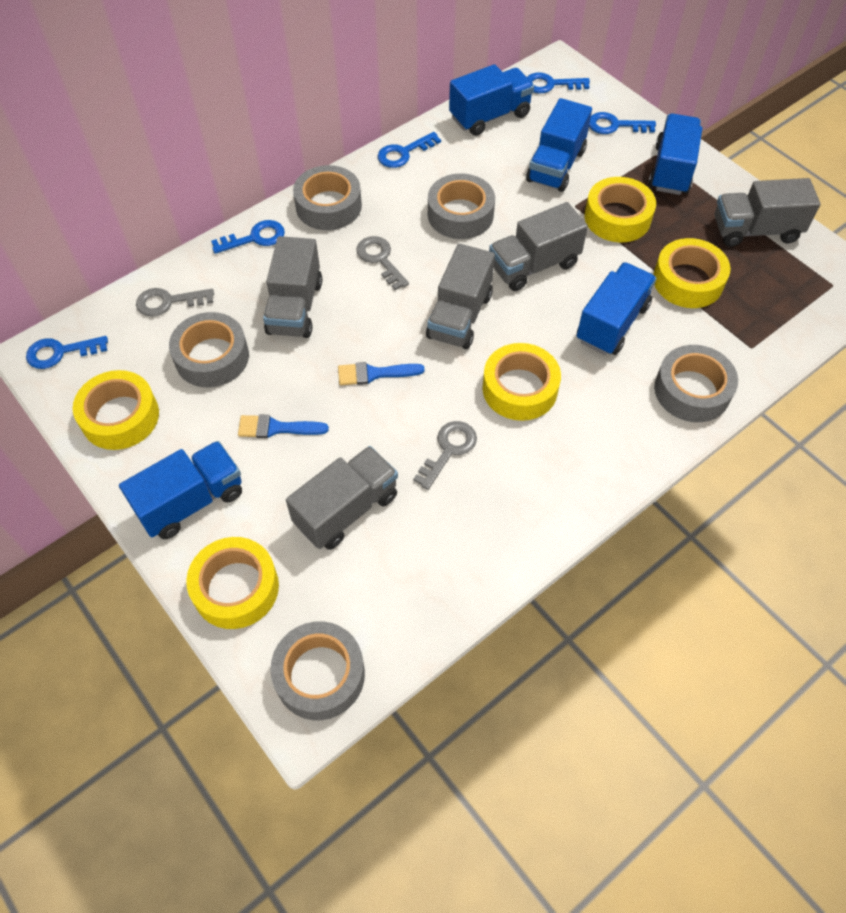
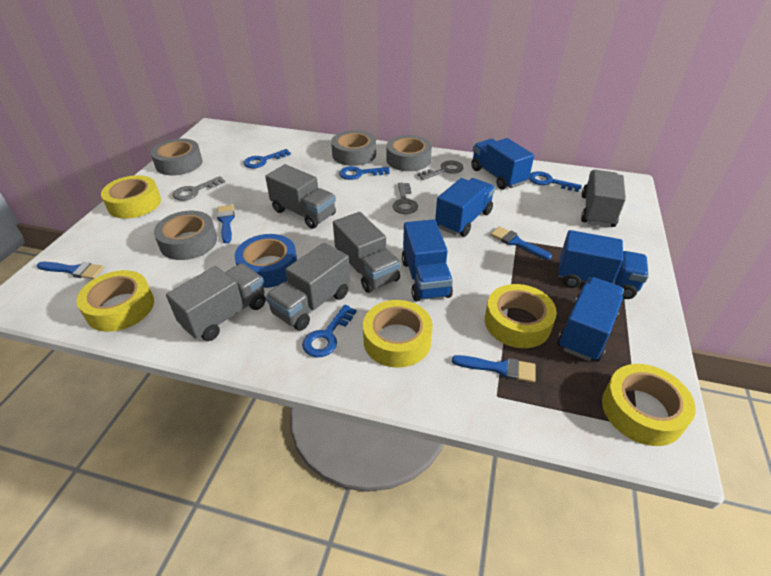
blue brush: [238,415,329,438] [338,362,424,385] = 2 -> [37,262,104,279] [217,205,235,243] [452,355,536,383] [491,226,552,260] = 4
blue key: [26,336,108,369] [211,220,285,254] [378,132,441,168] [527,72,590,93] [589,112,656,134] = 5 -> [243,149,291,168] [302,305,357,357] [339,166,390,180] [529,171,582,192] = 4
blue tape: none = 0 -> [235,234,297,288] = 1
grey tape: [169,312,249,388] [270,621,365,720] [293,165,362,230] [428,173,495,239] [654,345,738,422] = 5 -> [151,139,203,175] [154,211,217,260] [331,130,376,166] [386,135,432,171] = 4

